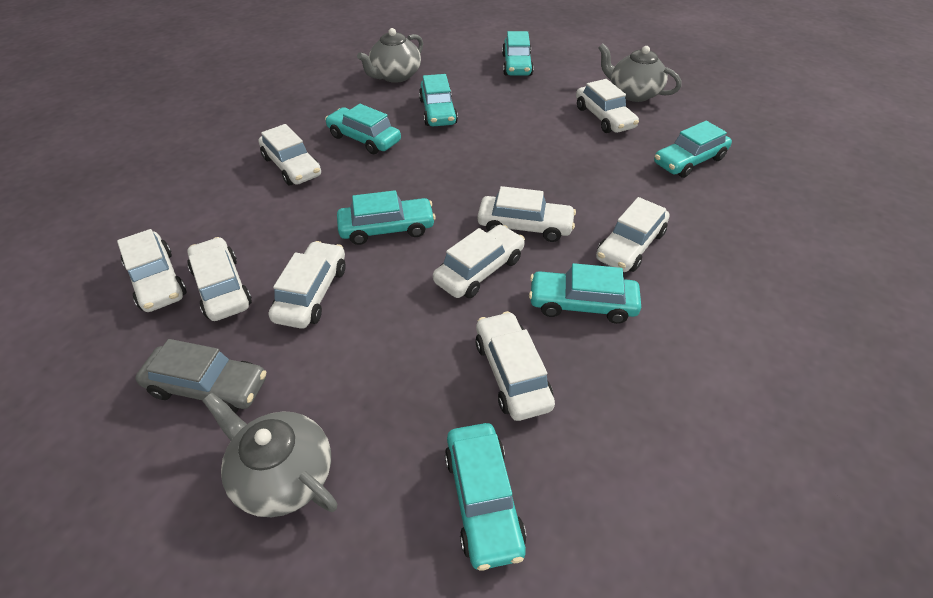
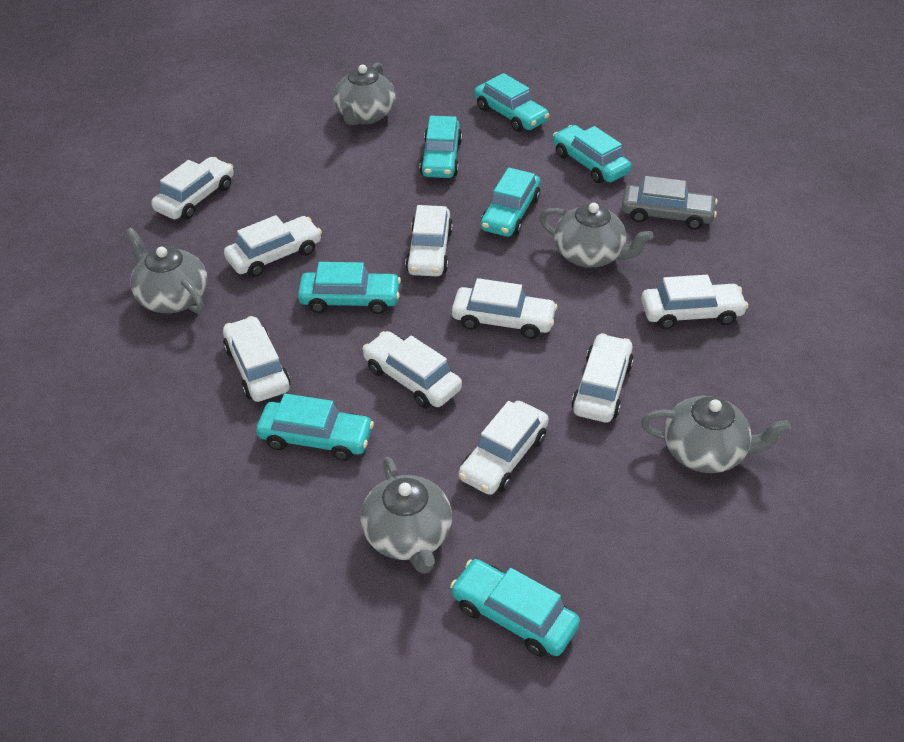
grey teapot: [202,393,338,517] [357,28,423,83] [598,44,681,102] = 3 -> [125,227,207,314] [333,63,396,125] [361,457,452,574] [539,203,654,268] [641,396,791,473] = 5

